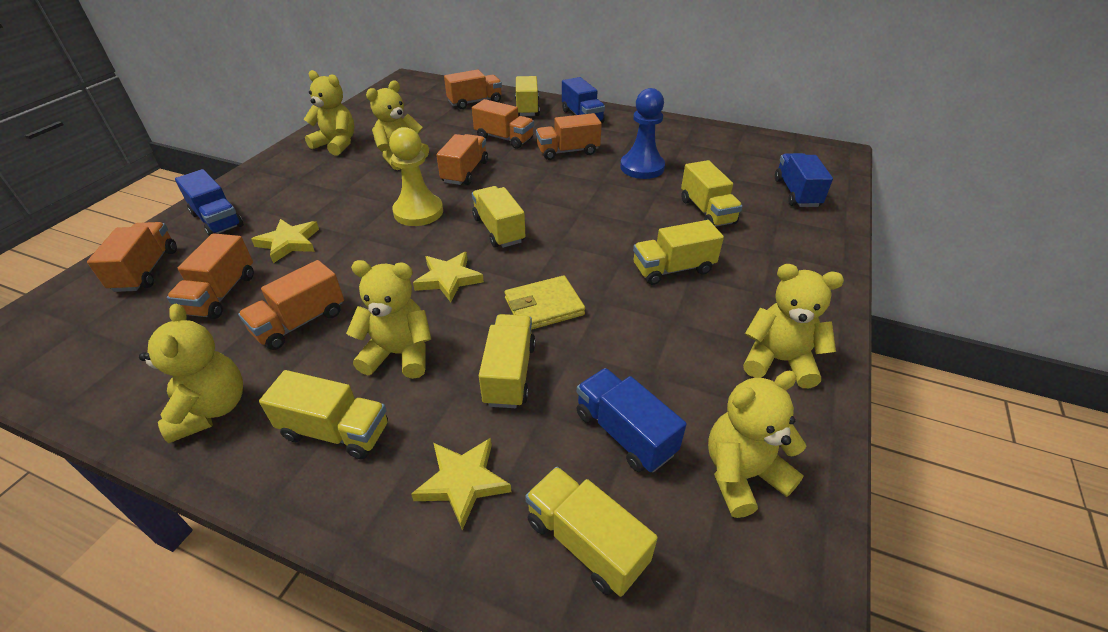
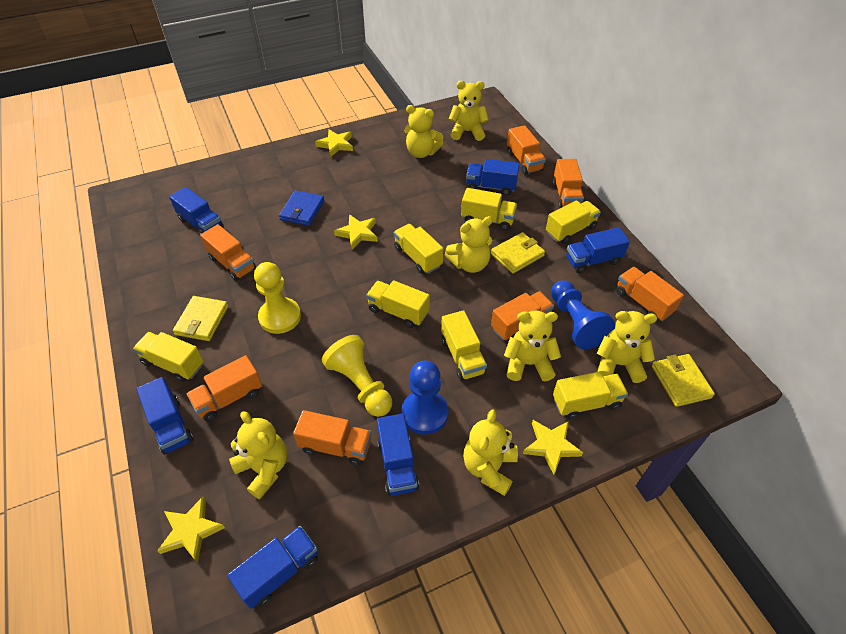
blue pawn: [620,88,665,179] = 1 -> [402,361,448,435] [551,281,615,349] = 2
blue truck: [175,169,243,236] [562,77,605,123] [577,368,687,472] [775,153,833,207] = 4 -> [137,377,194,455] [169,187,224,234] [227,526,318,609] [377,414,419,496] [466,159,520,195] [566,227,630,273] = 6
blue wallet: none = 0 -> [279,190,325,226] = 1
yellow pawn: [389,127,443,226] = 1 -> [254,262,301,334] [322,335,392,417] = 2
yellow star: [251,219,319,263] [411,438,511,530] [413,252,484,302] = 3 -> [157,496,225,563] [315,129,353,157] [334,214,378,249] [523,420,583,474] = 4
yellow teddy bear: [139,304,243,443] [304,70,354,156] [346,260,431,379] [366,81,429,170] [708,371,806,518] [743,264,844,388] = 6 -> [229,411,287,499] [405,105,443,158] [445,216,493,273] [449,81,489,141] [463,409,518,496] [504,310,561,381] [597,311,657,383] = 7
yellow wallet: [504,275,585,330] = 1 -> [173,296,228,341] [491,232,545,273] [652,354,715,407] = 3

